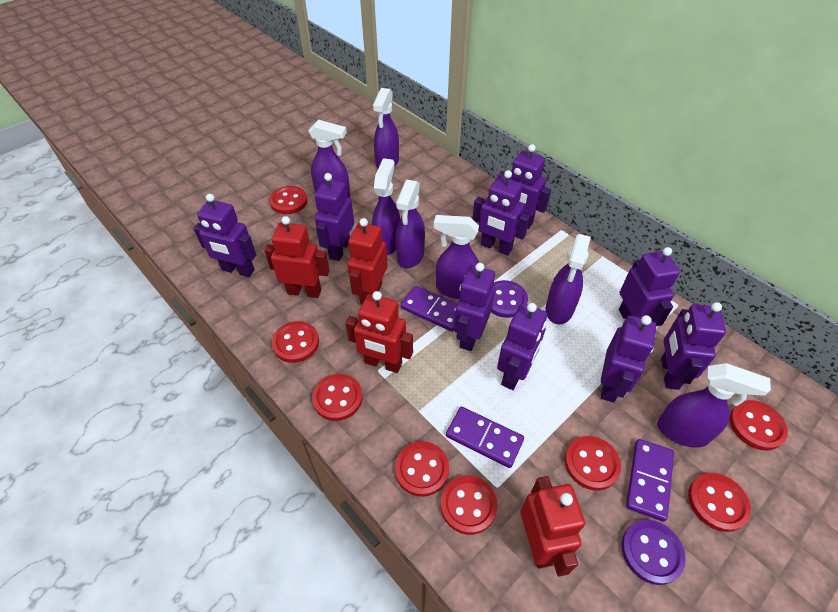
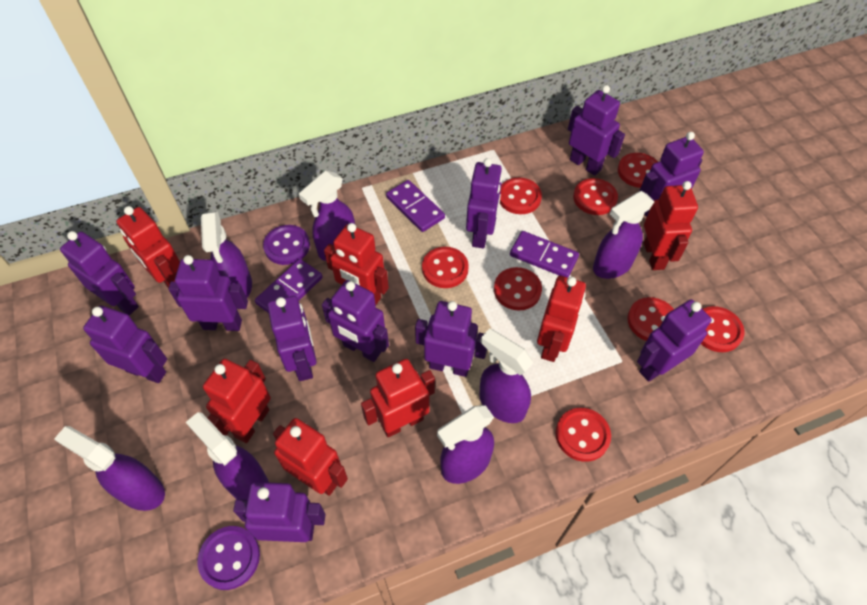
purple robot: [193,194,256,277] [315,173,354,261] [454,263,495,351] [473,170,530,256] [497,303,547,390] [498,144,551,229] [601,315,656,403] [619,247,680,326] [661,302,726,390] = 9 -> [60,231,139,315] [83,306,167,383] [168,255,248,331] [233,482,325,542] [267,296,317,381] [322,280,389,362] [415,301,487,377] [466,158,502,249] [568,85,625,176] [637,299,712,382] [640,132,704,217] = 11
red robot: [264,216,330,298] [346,291,413,373] [347,218,388,305] [520,476,585,577] = 4 -> [116,206,180,288] [203,359,271,443] [273,418,348,496] [324,223,389,305] [361,359,435,437] [537,276,586,362] [644,181,698,270] = 7

